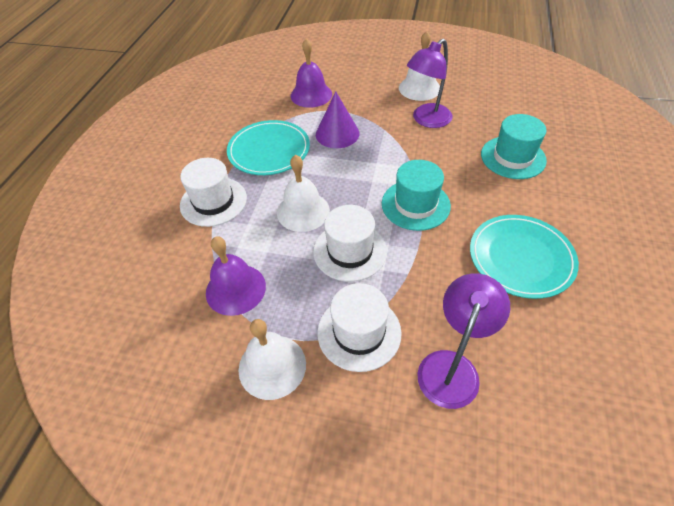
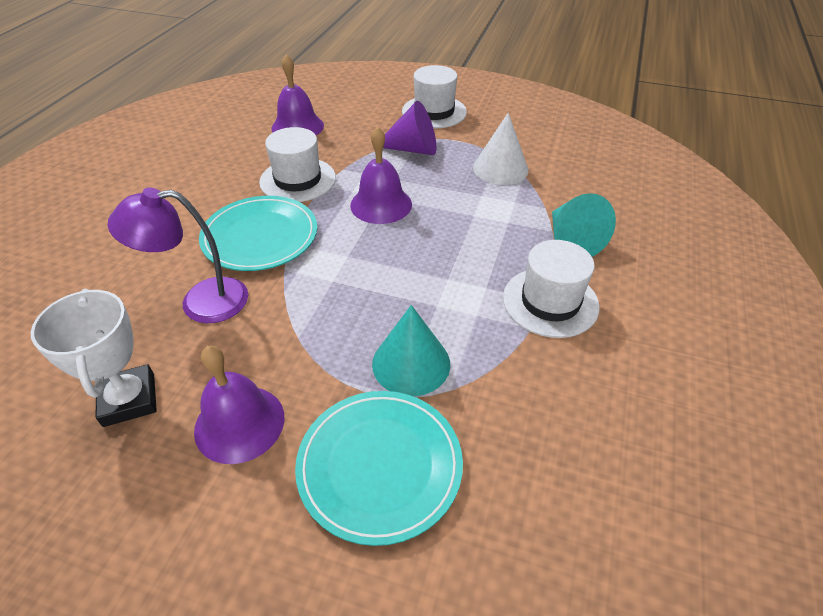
purple bell: [206,236,266,316] [291,38,332,108] = 2 -> [194,346,284,464] [271,54,324,135] [350,126,412,224] = 3
purple lamp: [407,39,452,128] [417,273,510,409] = 2 -> [107,187,248,323] = 1
turquoise cone: none = 0 -> [372,305,450,396] [552,193,616,257] = 2
turquoise hat: [382,160,451,231] [481,114,547,179] = 2 -> none = 0
white bell: [238,319,306,400] [277,155,330,232] [399,31,440,101] = 3 -> none = 0
white cone: none = 0 -> [473,113,529,185] = 1
white trophy: none = 0 -> [31,289,157,427] = 1

